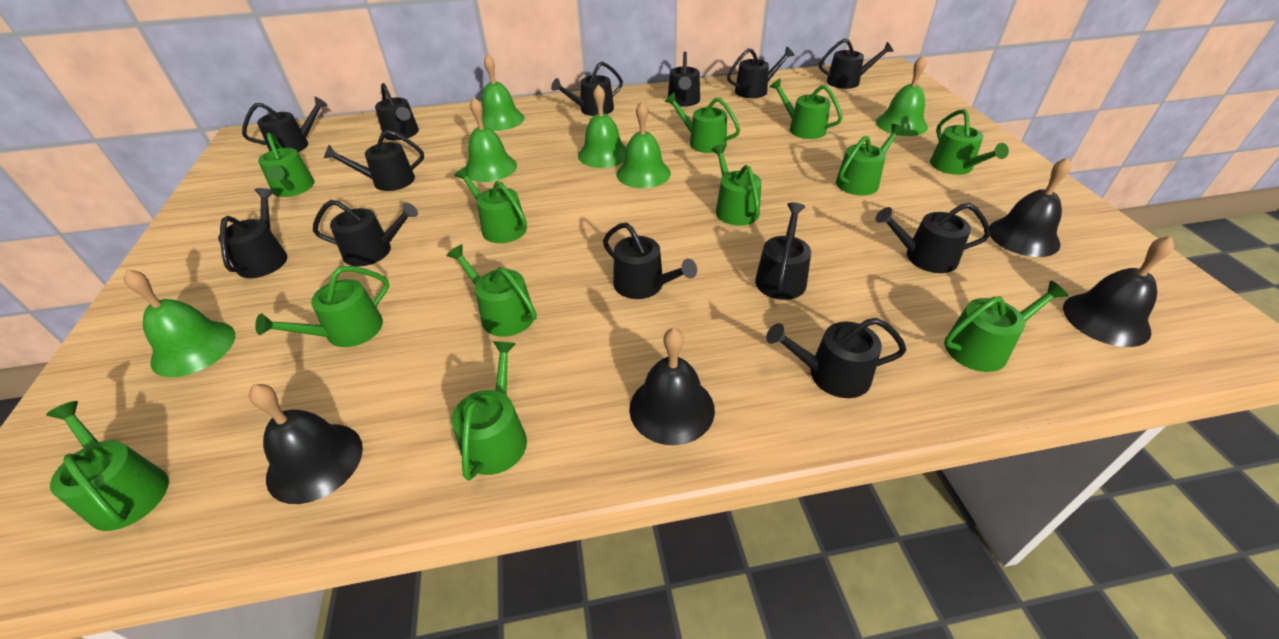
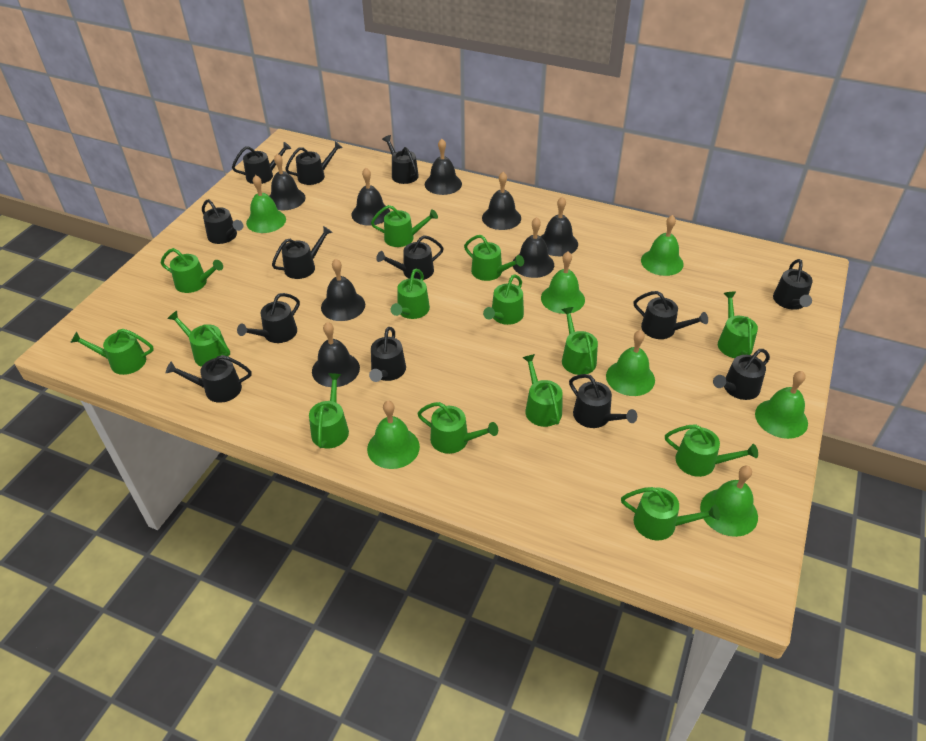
black bell: [249,384,363,504] [629,328,715,445] [989,157,1071,257] [1063,236,1174,347] = 4 -> [270,154,306,210] [312,322,360,387] [321,259,365,321] [351,168,390,226] [425,139,462,195] [482,172,521,230] [513,217,554,278] [540,197,578,256] = 8
green bell: [124,269,235,377] [465,97,517,182] [482,54,524,131] [578,84,626,168] [616,102,671,188] [876,56,928,136] = 6 -> [246,175,286,233] [367,401,420,469] [541,252,585,314] [606,330,655,396] [641,215,684,276] [700,466,758,537] [755,371,808,439] = 7
green watering can: [46,401,169,531] [255,266,389,347] [258,133,315,197] [446,244,537,337] [452,341,527,481] [454,167,527,243] [665,92,740,153] [711,144,762,226] [770,78,843,139] [836,124,905,196] [930,109,1009,175] [944,281,1068,372] = 12 -> [70,329,154,375] [161,248,223,293] [167,311,230,367] [309,373,349,448] [371,205,438,247] [391,269,430,319] [417,402,498,454] [464,235,524,281] [483,274,524,325] [522,354,563,427] [561,307,598,375] [621,487,720,540] [665,424,758,477] [718,292,758,358] = 14

